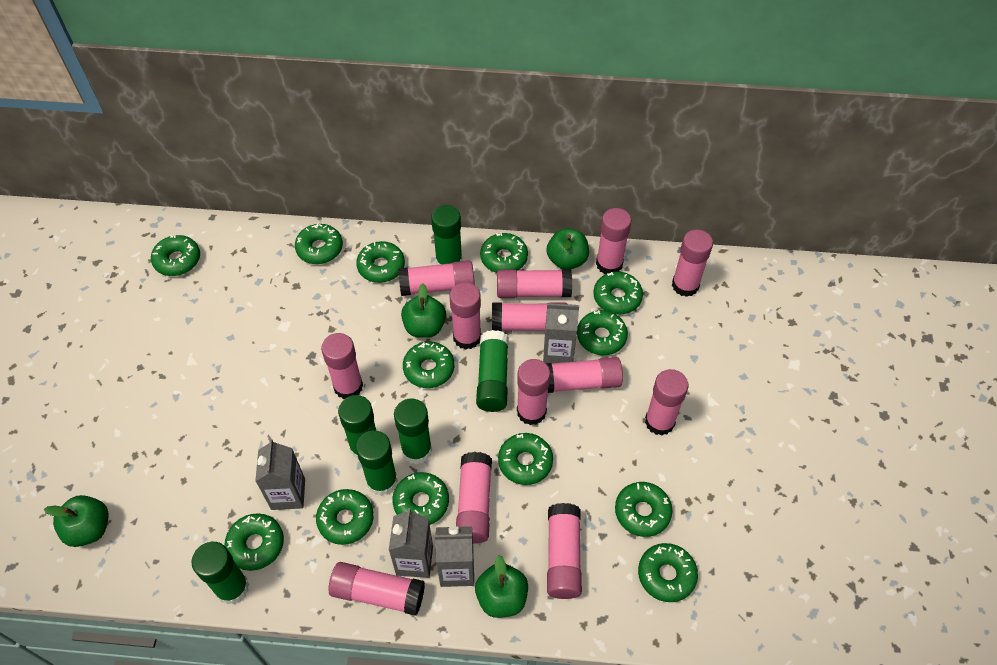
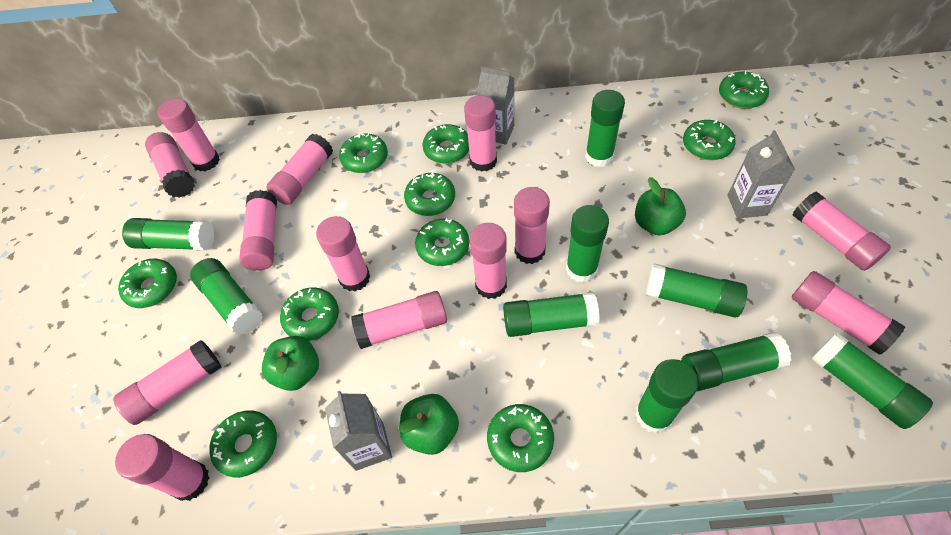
green apple: [44,495,109,547] [401,283,446,338] [475,555,528,618] [547,228,589,269] = 4 -> [262,336,319,391] [398,394,459,455] [635,177,686,235] = 3
green donut: [151,235,200,276] [224,513,284,571] [295,224,343,264] [316,489,374,545] [356,241,405,283] [393,472,449,525] [403,341,454,388] [480,233,528,273] [498,433,553,485] [577,310,628,355] [593,272,643,314] [615,482,672,537] [638,543,698,602] = 13 -> [118,259,177,308] [209,411,277,477] [280,287,339,341] [339,133,388,173] [404,172,455,216] [415,218,470,266] [422,124,469,164] [487,404,554,472] [683,120,736,160] [719,71,769,109] = 10
green glue stick: [191,542,249,605] [338,395,376,460] [356,430,398,496] [394,398,432,464] [431,205,463,265] [476,330,509,412] = 6 -> [122,218,215,251] [190,258,263,335] [503,292,600,337] [566,205,609,283] [585,90,625,167] [635,359,698,433] [646,264,747,318] [681,332,791,391] [811,332,933,429] = 9
grey carton: [255,439,305,510] [389,508,433,578] [435,526,474,587] [543,303,579,364] = 4 -> [325,391,392,471] [477,66,515,145] [727,130,795,218] = 3

